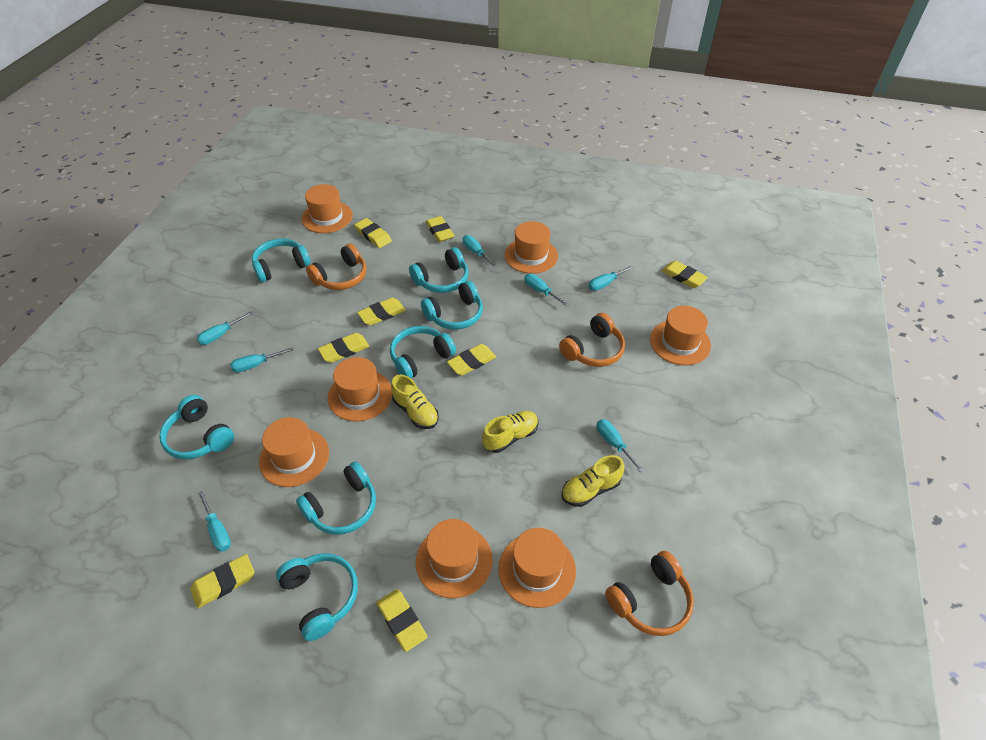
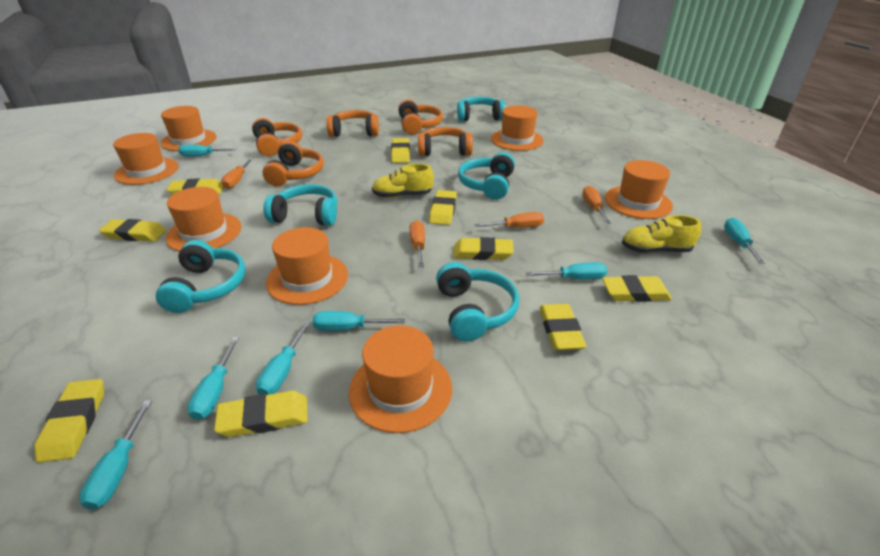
orange headphones: [306,244,366,290] [559,313,625,367] [605,551,694,636] = 3 -> [252,118,302,156] [262,141,324,186] [326,110,379,137] [398,99,443,135] [418,127,473,156] = 5
orange screwdriver: none = 0 -> [221,158,254,189] [410,220,425,267] [474,212,544,228] [582,186,611,224] = 4
turquoise headphones: [159,395,234,459] [252,238,311,282] [276,553,358,641] [296,462,376,535] [390,326,456,379] [409,247,469,293] [421,281,483,330] = 7 -> [156,240,246,313] [263,184,337,226] [436,262,519,341] [457,97,506,122] [458,152,515,200] = 5
yellow eraser: [190,554,254,608] [318,333,369,363] [354,218,392,248] [357,298,406,326] [376,589,427,652] [426,216,455,242] [447,344,496,375] [661,261,708,288] = 8 -> [34,379,104,463] [99,219,166,242] [167,178,223,195] [214,391,308,437] [391,138,410,163] [429,190,457,225] [453,237,514,260] [540,304,587,350] [602,275,672,302] = 9
yellow shoe: [391,375,439,429] [482,411,539,453] [561,455,624,507] = 3 -> [372,164,434,198] [622,215,701,253] = 2

